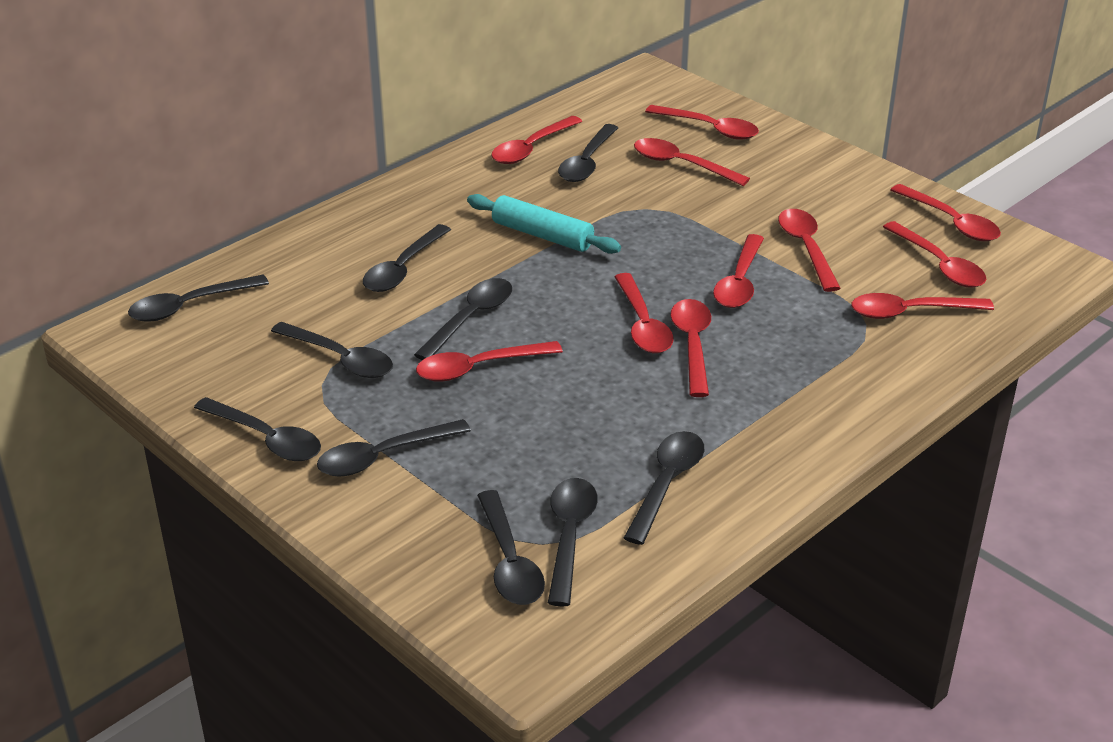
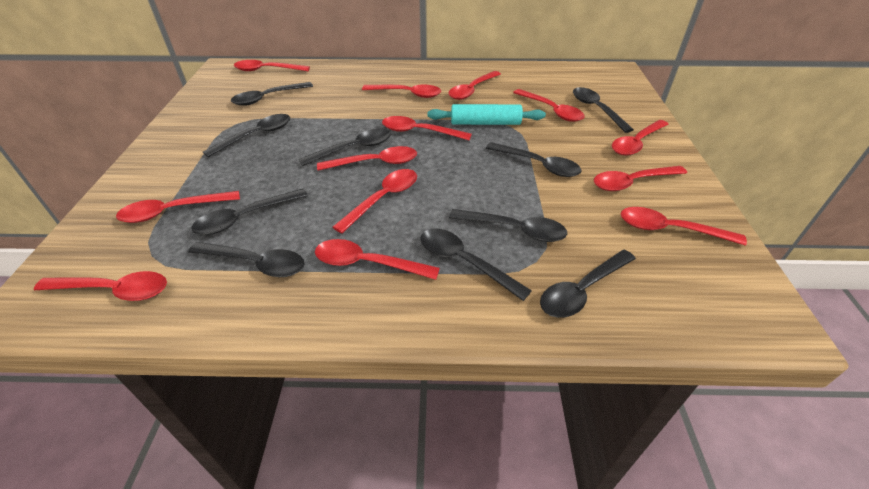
red spoon: [416,341,563,381] [491,116,582,164] [614,273,674,353] [634,138,750,186] [645,105,759,140] [670,299,711,397] [713,234,764,308] [778,209,841,292] [851,293,994,319] [883,221,986,288] [890,184,1001,241] = 11 -> [34,271,167,301] [116,191,240,223] [234,60,310,71] [315,239,440,280] [317,146,417,171] [333,169,417,233] [362,84,441,98] [382,116,472,140] [448,71,501,100] [513,89,585,122] [594,166,687,191] [612,120,669,156] [621,207,747,245] = 13

